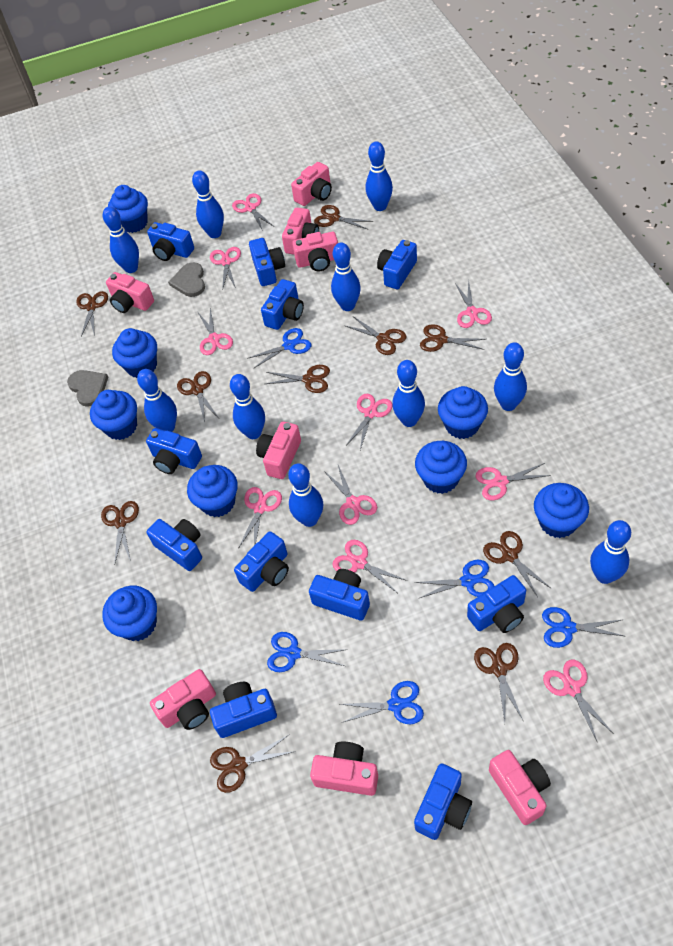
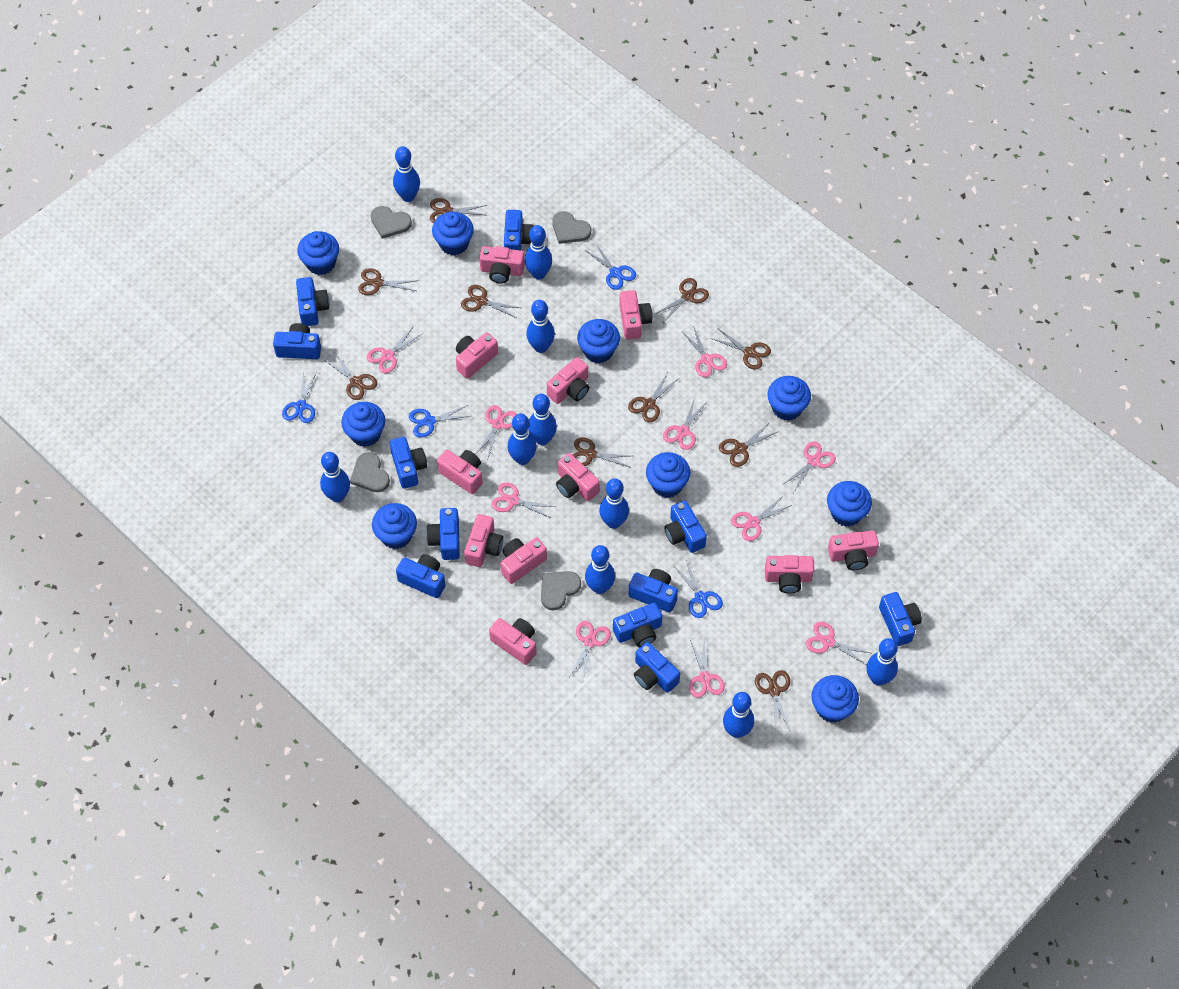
blue cupcake: [90,390,137,440] [102,586,157,641] [108,185,148,233] [112,328,157,378] [187,465,238,517] [415,441,467,494] [438,386,488,439] [534,483,589,538] = 8 -> [297,231,339,275] [341,402,385,447] [372,503,417,549] [432,212,474,255] [577,319,620,364] [646,452,690,498] [767,376,811,421] [811,675,859,723] [827,481,872,527] = 9
blue scissors: [247,328,311,368] [267,632,348,672] [340,681,424,724] [415,560,494,599] [542,607,624,648] = 5 -> [282,370,316,423] [409,405,470,438] [585,244,636,290] [674,560,723,618] = 4
grey heart: [67,370,108,407] [168,262,205,297] = 2 -> [350,452,390,492] [371,206,412,239] [541,571,581,611] [552,211,591,244] = 4
pink camera: [106,272,154,313] [150,669,216,730] [256,422,301,479] [282,208,319,254] [291,162,332,206] [292,232,338,271] [310,741,378,796] [489,750,551,825] = 8 -> [437,450,483,494] [456,332,498,379] [464,514,503,567] [479,246,525,284] [489,618,537,665] [501,537,547,584] [547,357,589,404] [556,453,600,501] [619,290,653,340] [765,555,814,594] [828,530,879,570] = 11

